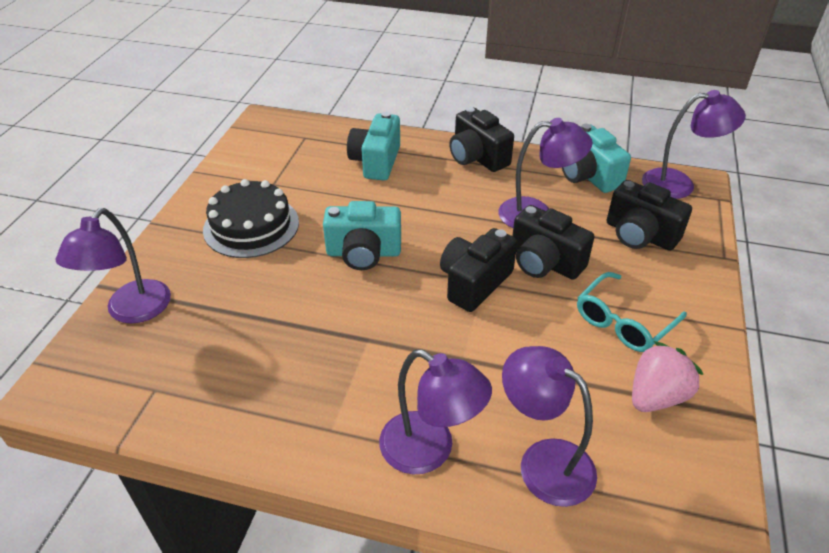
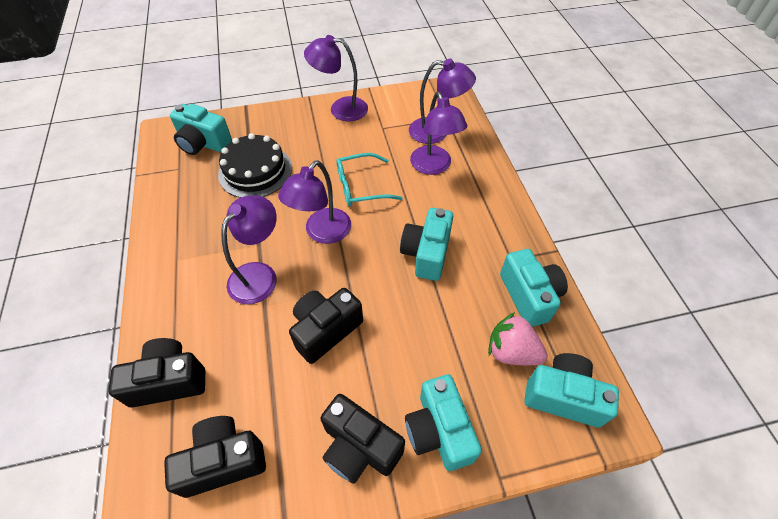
turquoise camera: [323,201,401,270] [347,112,400,181] [562,124,631,193] = 3 -> [170,104,232,155] [400,208,453,281] [405,374,482,471] [500,249,568,327] [524,353,619,427] = 5

